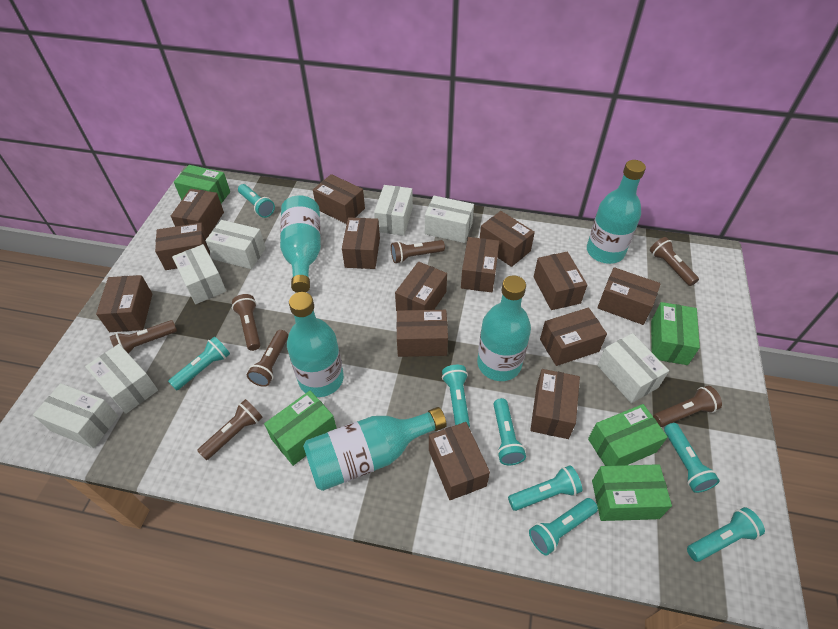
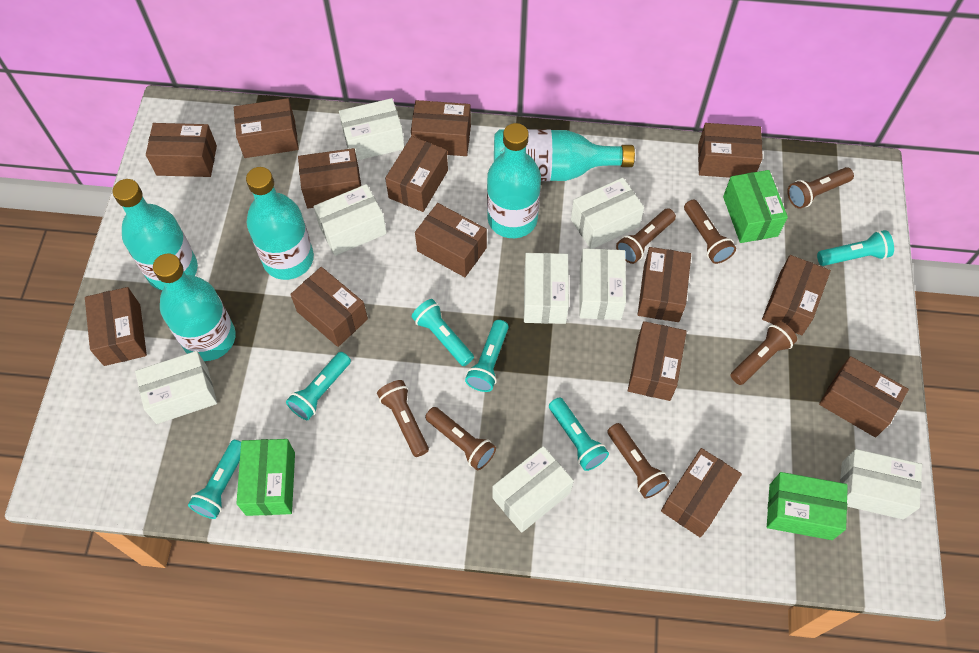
green box: [174,165,230,203] [264,391,337,466] [588,404,668,466] [592,464,672,521] [651,302,700,365] = 5 -> [236,439,295,516] [723,170,788,243] [767,472,848,540] = 3
turquoise flashlight: [168,337,230,390] [238,184,275,218] [442,365,470,428] [493,398,526,465] [508,465,582,511] [529,498,598,556] [664,423,720,493] [687,507,765,562] = 8 -> [188,440,241,519] [286,352,351,420] [412,299,474,366] [465,320,509,392] [549,397,609,471] [817,230,894,266] = 6
white box: [33,383,118,448] [85,344,158,414] [172,244,226,304] [205,220,266,269] [374,185,413,236] [425,196,474,243] [597,333,669,403] = 7 -> [135,351,217,424] [313,184,387,256] [339,98,404,161] [492,446,574,533] [524,253,569,324] [571,178,644,249] [579,248,626,320] [840,449,922,519] = 8

